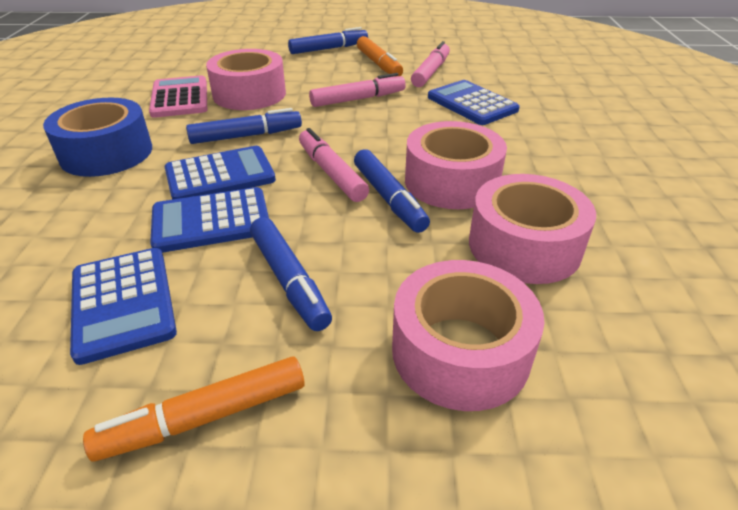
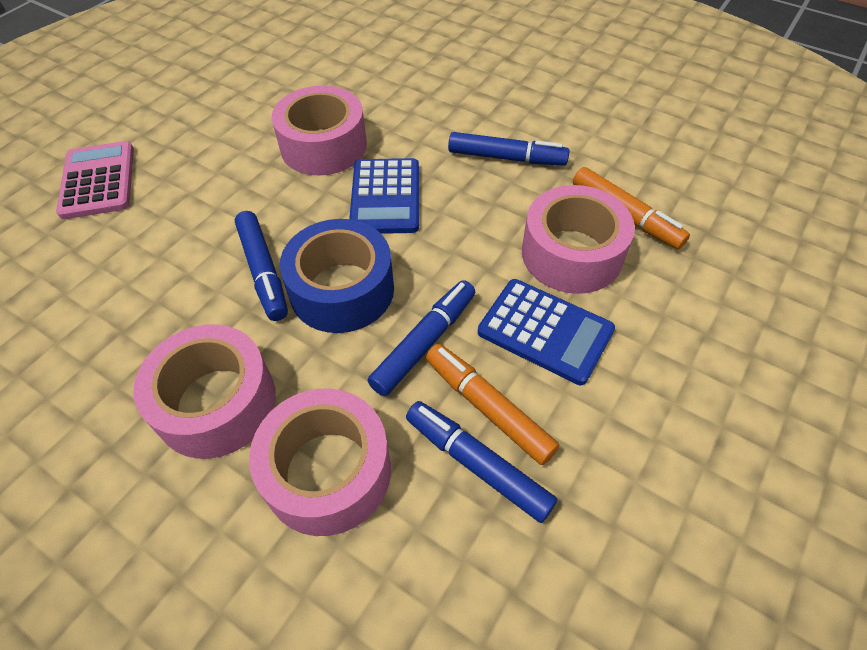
blue calculator: [70,248,177,365] [150,187,269,253] [165,146,276,200] [428,80,520,125] = 4 -> [349,158,419,234] [478,279,615,385] = 2
pink marker: [299,128,369,202] [309,73,406,107] [411,41,450,87] = 3 -> none = 0

